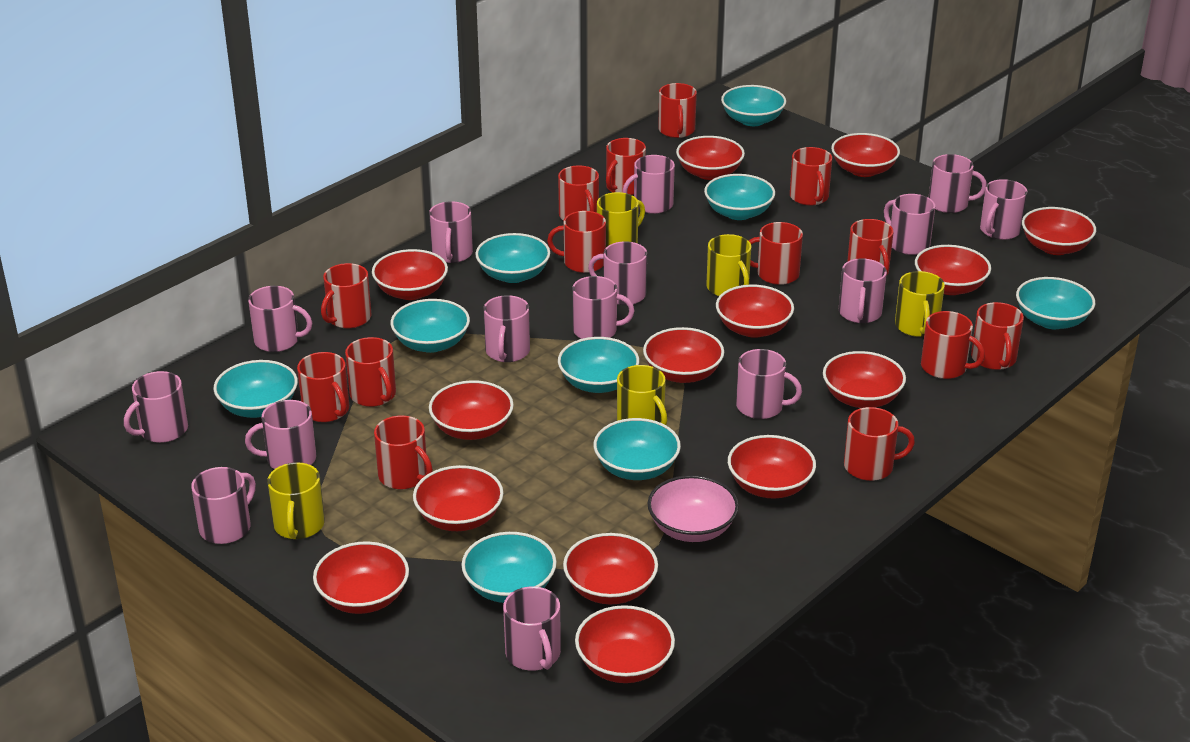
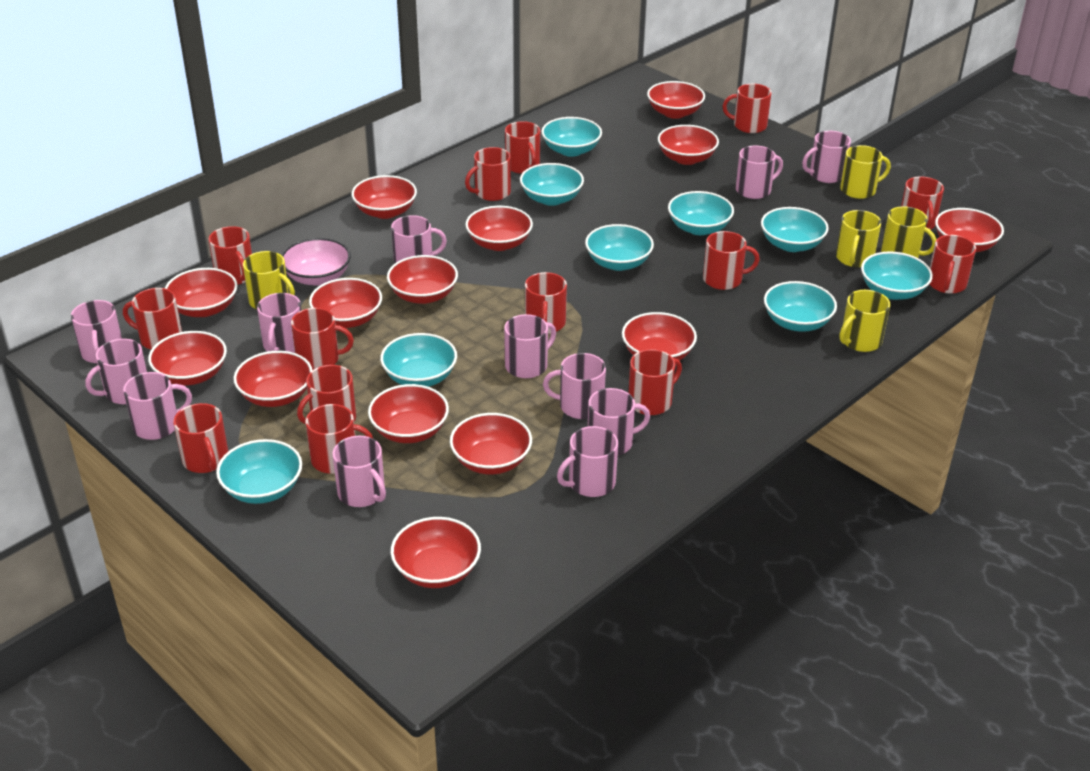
pink mug: [124,371,188,443] [191,467,256,544] [245,400,316,469] [248,286,312,352] [429,201,473,263] [483,295,530,362] [503,586,561,671] [572,276,635,339] [588,241,647,305] [622,155,675,214] [736,349,802,419] [839,258,887,323] [884,194,935,255] [928,154,987,213] [980,179,1028,240] = 15 -> [71,300,122,363] [85,339,147,404] [123,372,192,440] [257,293,301,353] [332,436,386,507] [391,215,447,264] [504,314,556,378] [543,353,606,419] [557,426,618,497] [588,388,650,455] [736,145,783,199] [802,131,851,183] = 12

